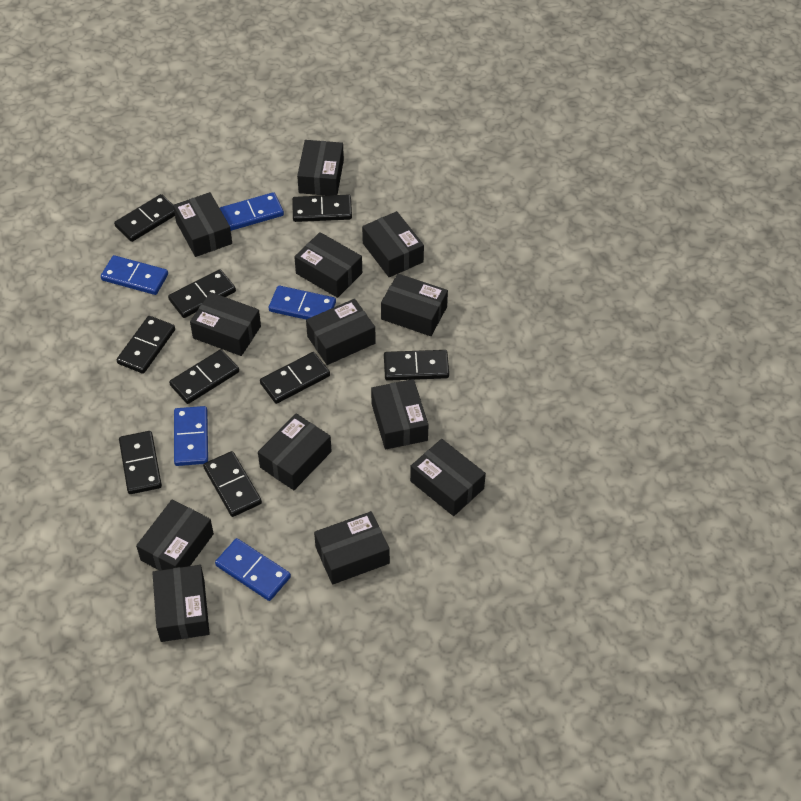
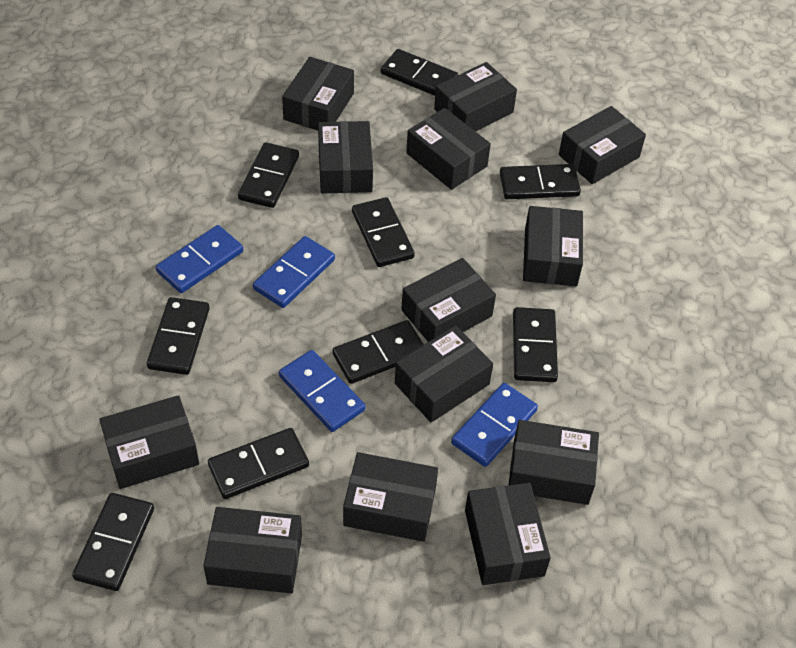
blue domino: [101,255,168,295] [174,406,208,466] [215,538,291,601] [220,192,284,231] [269,285,336,320] = 5 -> [156,225,243,293] [253,236,335,308] [279,350,365,432] [451,383,538,467] = 4

